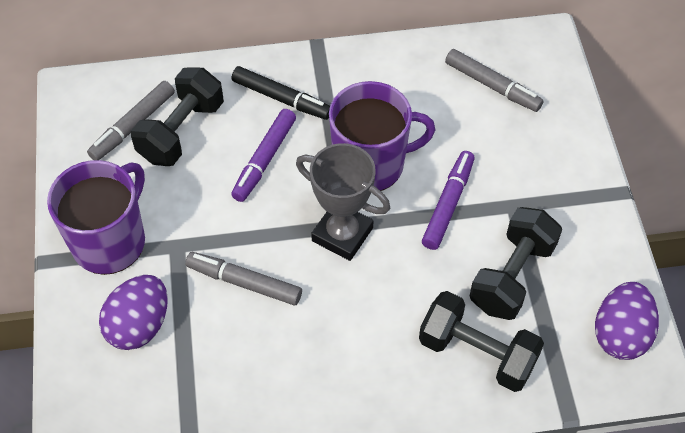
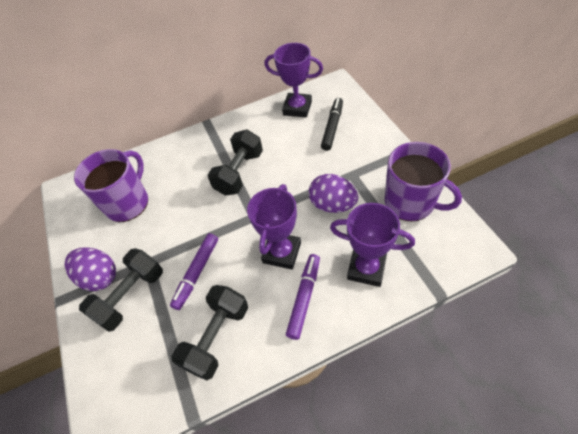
grey marker: [87,81,175,160] [186,252,302,305] [445,49,544,112] = 3 -> none = 0
grey trophy: [296,143,390,261] = 1 -> none = 0
purple trophy: none = 0 -> [247,184,301,269] [265,43,323,118] [330,203,415,287] = 3

